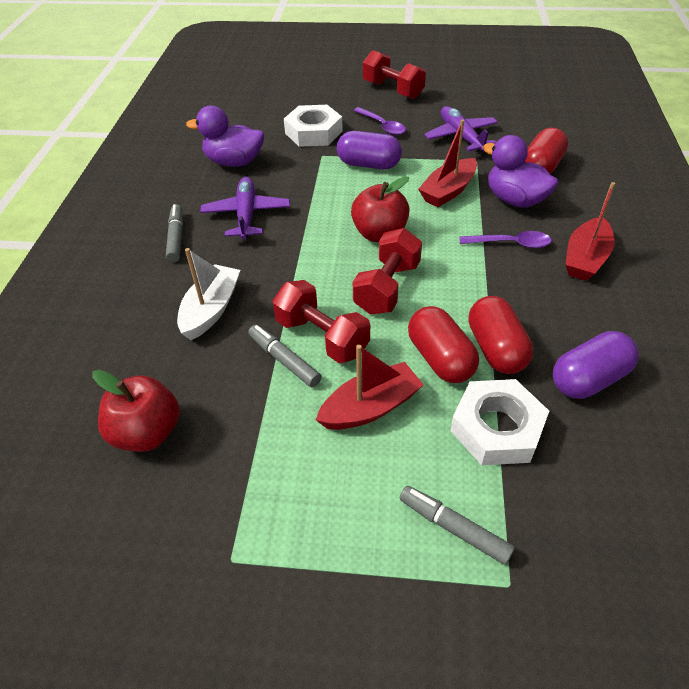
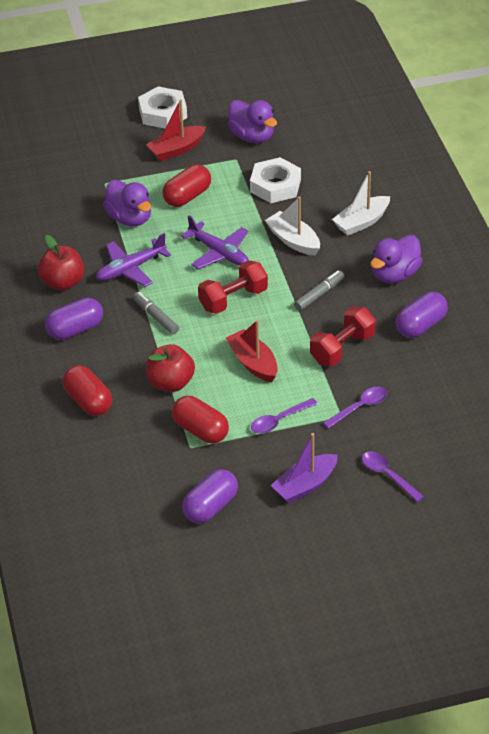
grey marker: [166,204,183,262] [248,325,322,387] [400,486,515,565] = 3 -> [133,292,179,334] [294,270,345,311] = 2
purple boat: none = 0 -> [270,433,338,503] = 1
purple capsule: [337,131,402,169] [553,331,639,399] = 2 -> [45,298,103,340] [182,469,238,524] [396,292,448,338] = 3
purple duck: [186,105,264,167] [483,135,558,207] = 2 -> [103,180,151,226] [228,100,277,143] [370,235,422,283] = 3
purple spoon: [353,107,406,135] [459,231,552,248] = 2 -> [251,398,318,434] [323,387,387,429] [362,451,424,502] = 3
red boat: [316,345,424,430] [418,119,477,207] [565,182,615,281] = 3 -> [146,99,206,161] [226,320,278,382] = 2
red dumbbell: [272,280,370,363] [353,228,422,315] [363,50,426,99] = 3 -> [198,260,268,314] [310,306,376,366] = 2
white boat: [177,248,240,340] = 1 -> [265,196,320,256] [332,171,390,236] = 2

